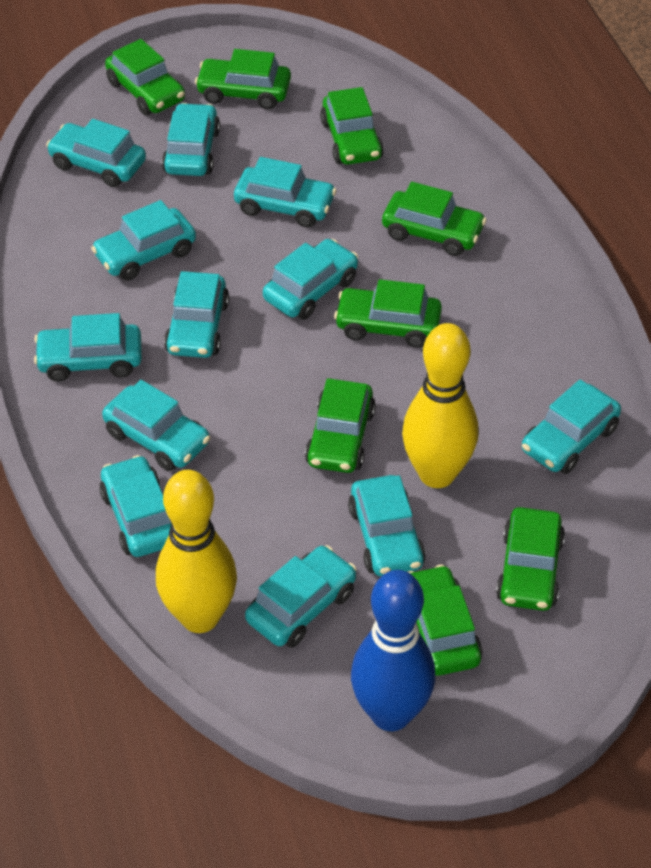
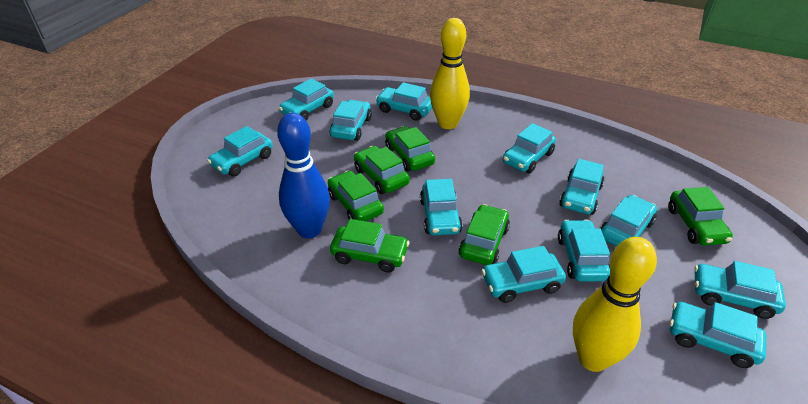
green car: [105,39,185,116] [195,49,291,109] [305,378,376,473] [320,87,384,165] [334,279,442,348] [382,182,487,256] [407,565,483,676] [496,507,565,611] = 8 -> [328,171,384,221] [330,219,409,273] [354,146,410,194] [385,126,435,172] [459,204,510,265] [668,187,733,246] = 6

